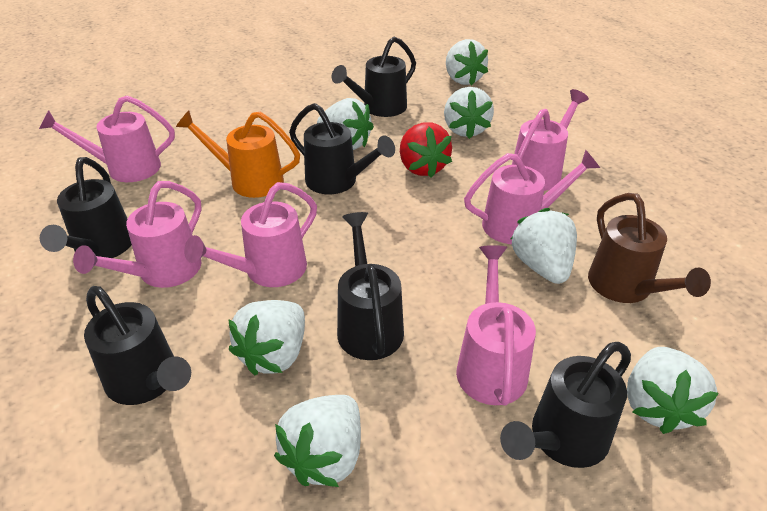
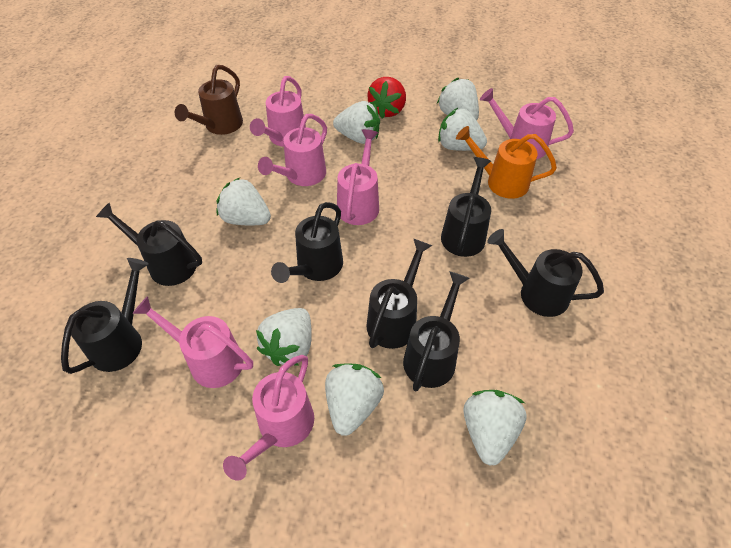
black watering can: [40,157,132,258] [84,286,191,405] [289,103,395,194] [332,36,416,117] [337,212,404,360] [500,342,631,468] = 6 -> [61,258,149,374] [96,202,202,286] [271,202,343,283] [366,238,432,349] [403,271,469,391] [441,157,491,257] [487,229,604,317] = 7

